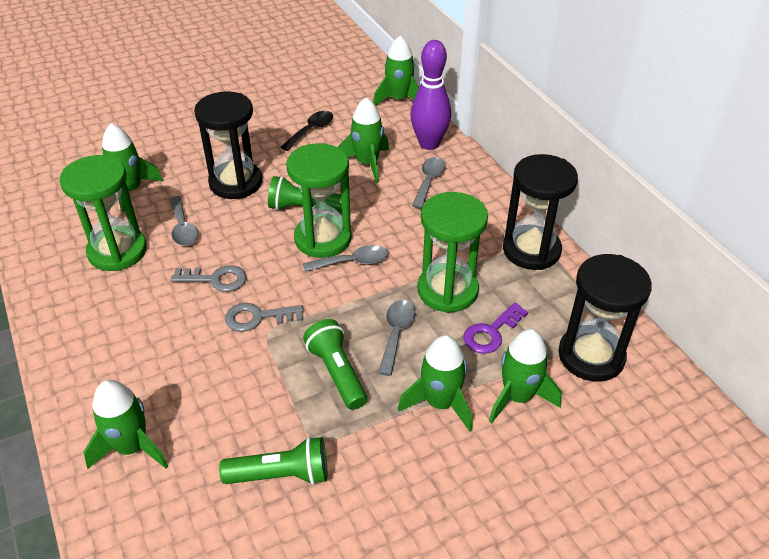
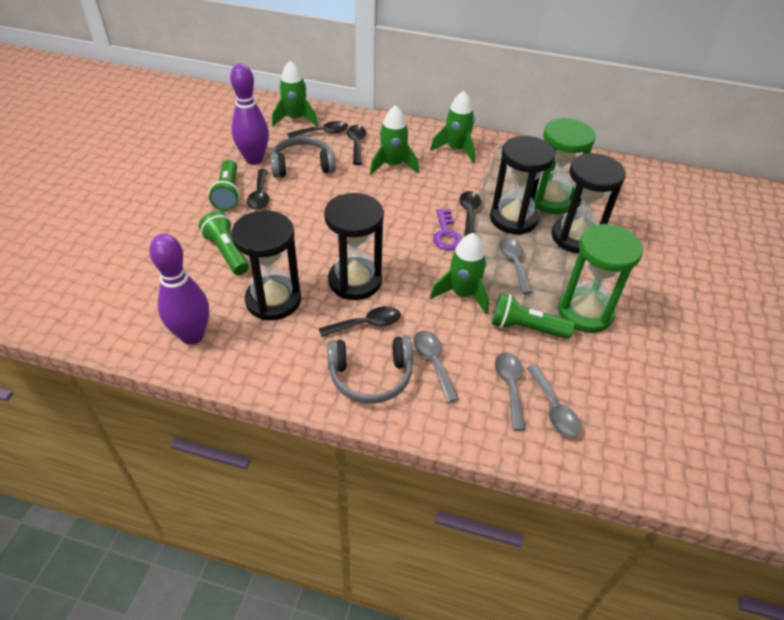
black hourglass: [194,91,262,199] [503,154,578,270] [558,254,652,382] = 3 -> [231,210,301,320] [324,193,384,300] [490,136,555,235] [552,153,626,253] = 4
black spoon: [281,111,333,151] = 1 -> [247,169,269,210] [287,121,348,138] [319,306,401,337] [347,125,366,165] [459,191,481,237] = 5
green hourglass: [59,155,147,271] [286,143,352,258] [417,192,488,313] = 3 -> [534,118,596,214] [558,224,643,333] = 2
green rocket: [83,380,168,469] [102,123,163,212] [338,97,389,183] [373,36,419,106] [398,335,473,431] [489,329,562,423] = 6 -> [272,61,318,127] [370,105,419,174] [430,91,475,163] [430,233,489,314] = 4
grey headphones: none = 0 -> [270,136,336,178] [327,336,413,403] = 2
grey key: [171,265,247,292] [225,303,304,332] = 2 -> none = 0
purple bowling pin: [410,40,451,150] = 1 -> [149,234,209,345] [230,64,269,165] = 2

